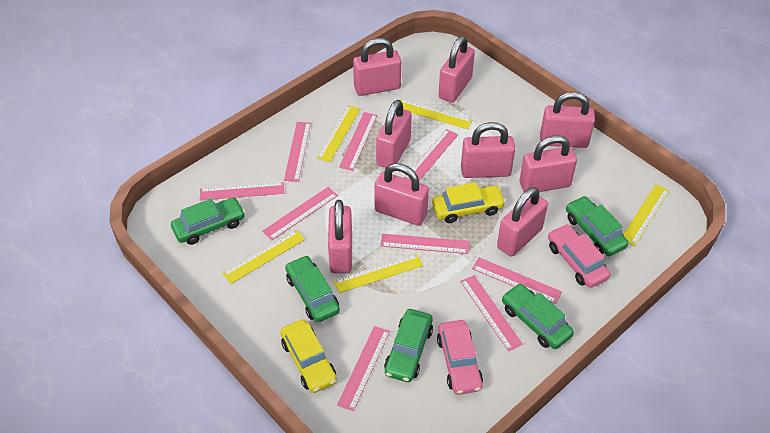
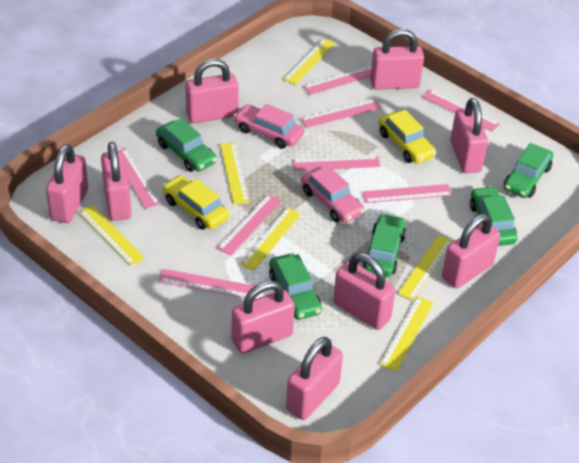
pink ruler: [200,182,284,200] [262,187,338,240] [284,122,311,182] [337,326,390,411] [339,112,377,171] [380,234,469,254] [404,129,458,181] [460,275,523,351] [472,258,562,304] = 9 -> [119,148,160,209] [158,269,254,298] [217,194,282,255] [292,156,380,171] [300,99,382,128] [303,65,372,95] [362,184,452,203] [422,89,500,132] = 8
yellow ruler: [222,230,305,284] [317,105,360,162] [334,254,423,293] [400,99,472,129] [623,184,670,246] = 5 -> [79,205,145,266] [220,142,250,204] [239,208,301,271] [283,38,335,85] [380,296,434,372] [398,235,454,301] = 6

